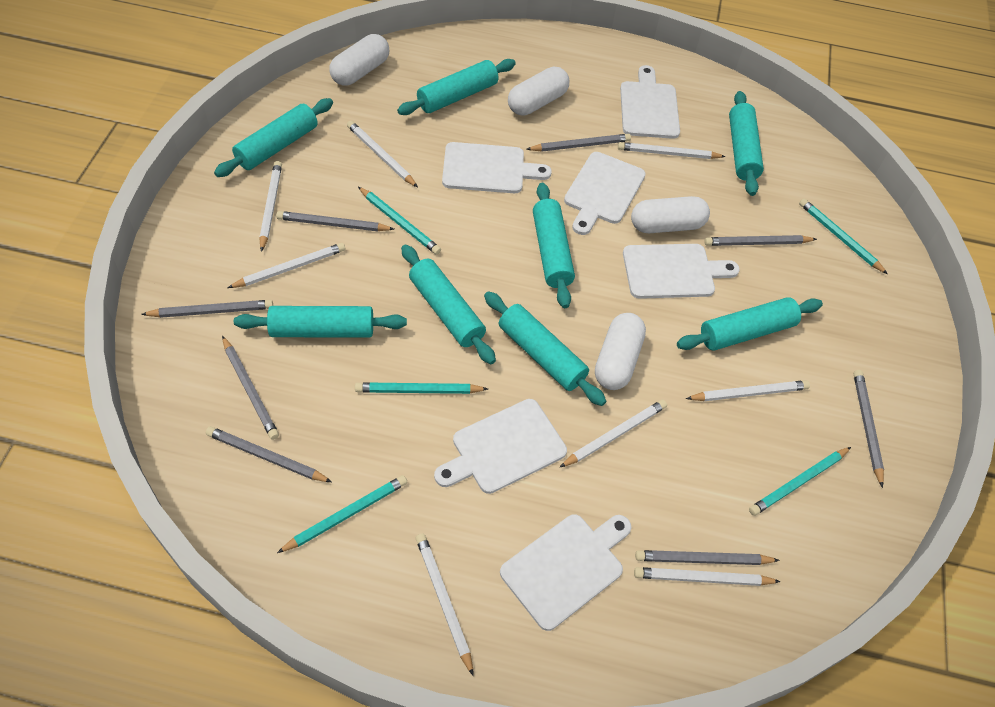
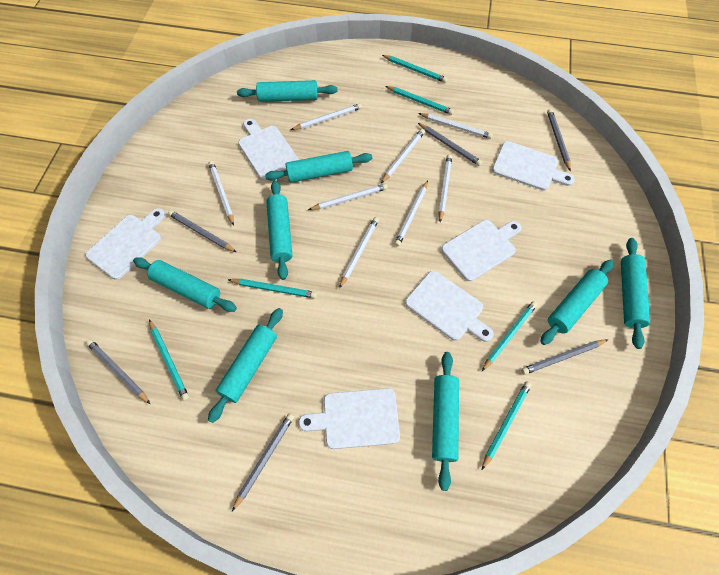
grey pencil: [141,300,273,318] [206,426,332,482] [222,336,279,440] [276,211,394,231] [526,134,631,152] [635,550,780,565] [704,235,817,246] [854,370,884,488] = 8 -> [86,339,150,404] [168,210,236,252] [232,413,294,511] [418,123,482,166] [521,339,608,375] [547,109,571,172] = 6
turquoise pencil: [277,475,407,553] [355,382,488,394] [358,187,441,255] [749,447,851,516] [799,199,888,274] = 5 -> [149,320,189,401] [228,278,317,299] [382,55,448,83] [385,86,454,115] [482,301,537,371] [482,381,531,470] = 6
white capsule: [330,34,389,86] [508,66,569,115] [595,313,646,390] [631,196,710,233] = 4 -> none = 0

